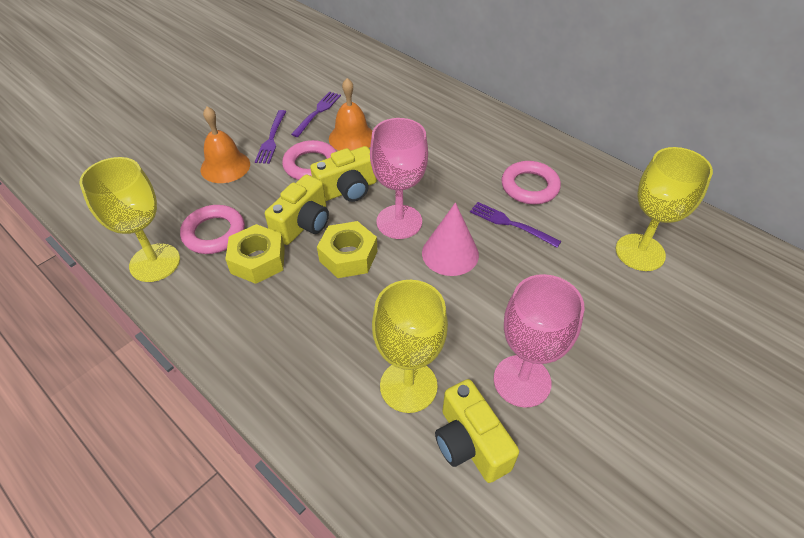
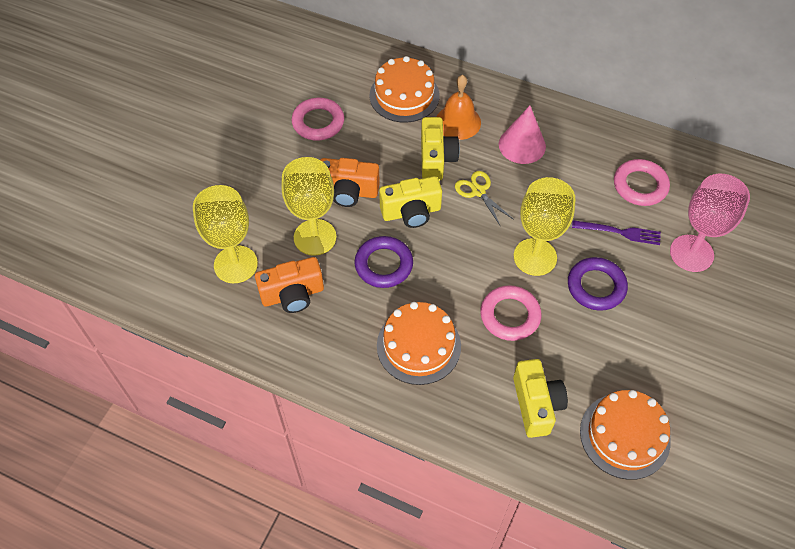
orange bell: [200,106,250,183] [329,78,372,151] = 2 -> [436,75,481,140] = 1
orange cake: none = 0 -> [370,56,440,123] [377,302,461,385] [580,390,671,480] = 3
orange camera: none = 0 -> [255,257,324,313] [321,158,380,207] = 2
pink goblet: [370,118,428,239] [494,274,585,407] = 2 -> [670,174,750,272] = 1
purple fork: [255,110,286,164] [291,92,341,137] [470,202,561,248] = 3 -> [572,220,661,245] = 1
purple ring: none = 0 -> [355,236,413,288] [568,257,628,311] = 2
yellow nut: [225,224,285,284] [317,221,378,278] = 2 -> none = 0
yellow scissors: none = 0 -> [455,171,514,227] = 1

